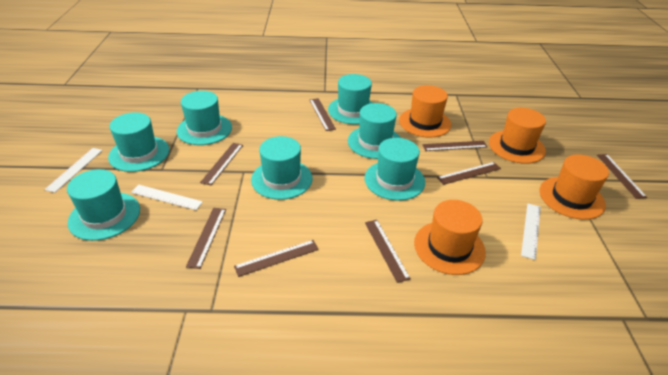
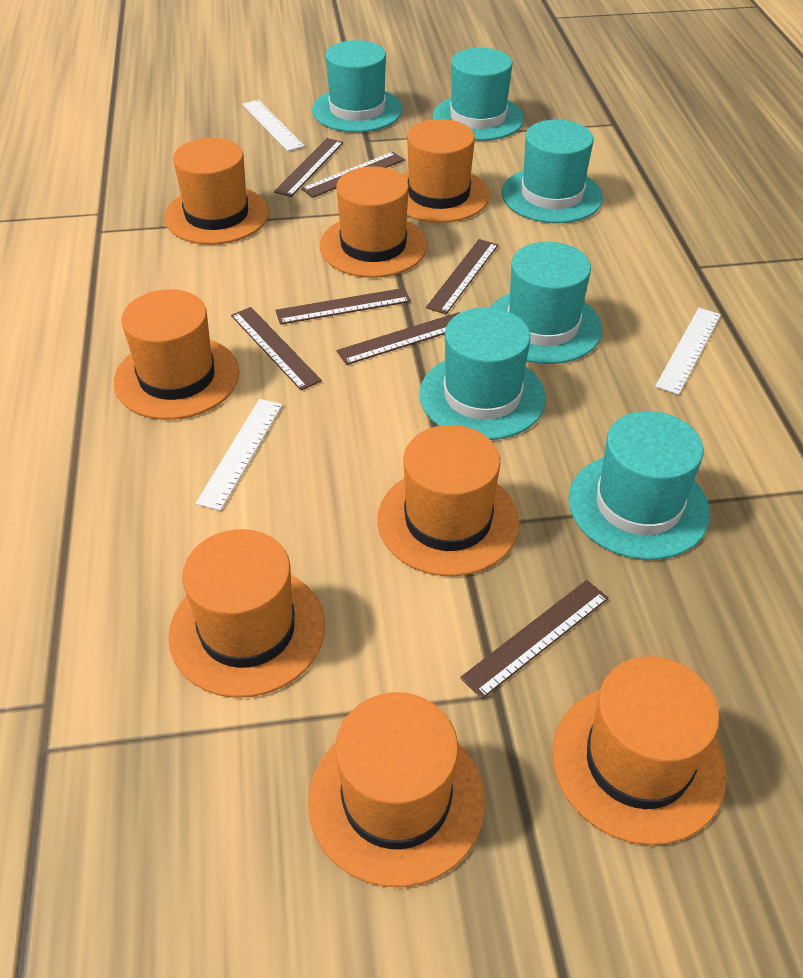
brown ruler: [186,208,226,269] [200,143,243,185] [234,240,319,277] [309,98,336,131] [365,220,411,283] [422,141,487,151] [437,162,501,185] [597,154,647,199] = 8 -> [231,307,322,390] [274,138,343,197] [275,288,411,325] [301,152,405,198] [336,312,460,365] [426,239,498,314] [460,580,609,699] = 7
orange hat: [399,85,451,138] [414,200,486,275] [489,108,546,164] [539,155,609,220] = 4 -> [114,289,239,420] [164,138,269,245] [168,529,325,698] [308,692,485,887] [320,166,427,278] [377,425,519,576] [402,119,490,223] [552,656,727,845] = 8
turquoise hat: [67,169,140,241] [108,112,169,172] [177,91,232,145] [251,136,312,200] [328,74,373,124] [348,103,401,159] [365,138,425,201] = 7 -> [312,40,403,132] [419,307,546,440] [433,48,524,141] [490,242,602,364] [502,120,603,223] [569,411,710,560] = 6

